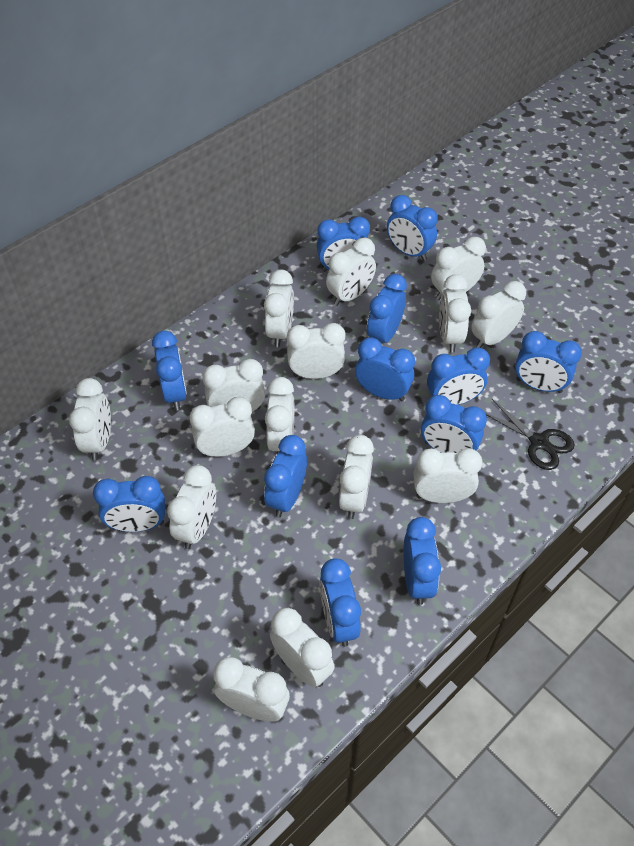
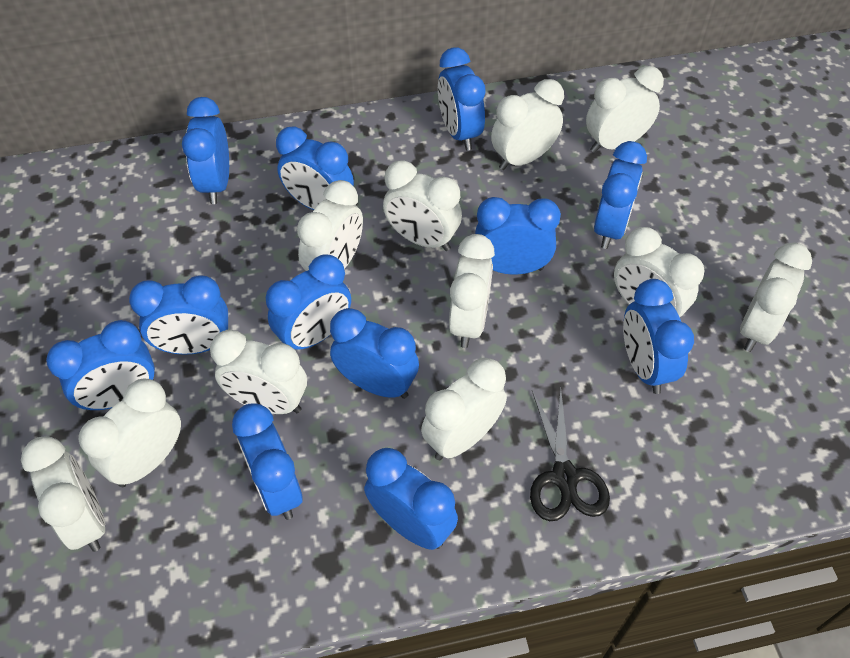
white clock: [69,378,111,461] [167,465,216,549] [190,397,255,457] [203,359,265,412] [213,657,290,722] [264,270,294,347] [265,377,294,453] [270,608,335,687] [287,323,345,379] [326,238,376,306] [339,435,374,519] [414,448,482,503] [431,237,486,300] [439,274,471,352] [471,281,526,348] = 15 -> [21,436,105,552] [79,379,181,487] [210,330,307,414] [297,180,363,271] [383,160,462,251] [421,358,507,460] [449,234,495,348] [491,79,564,170] [586,66,664,153] [614,227,705,317] [740,243,812,352] = 11

